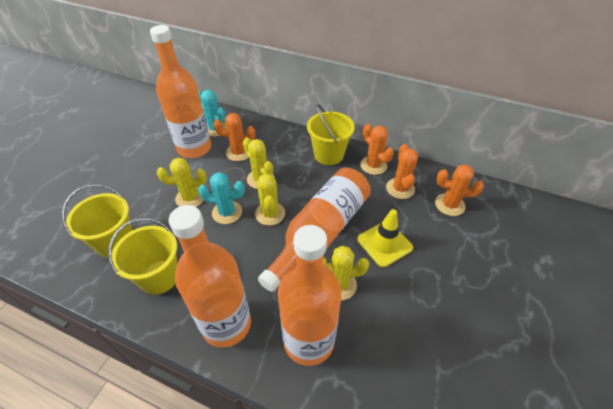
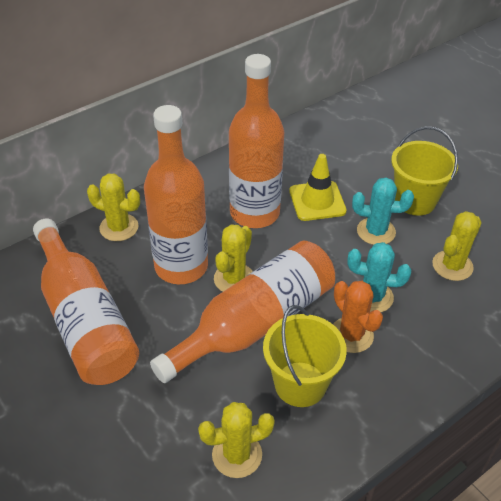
orange cactus: [213,113,255,161] [360,124,394,175] [386,144,418,199] [435,165,484,216] = 4 -> [333,281,383,353] = 1
yellow bucket: [62,184,133,258] [108,218,178,295] [307,104,354,165] = 3 -> [263,305,347,407] [391,127,458,216] = 2

